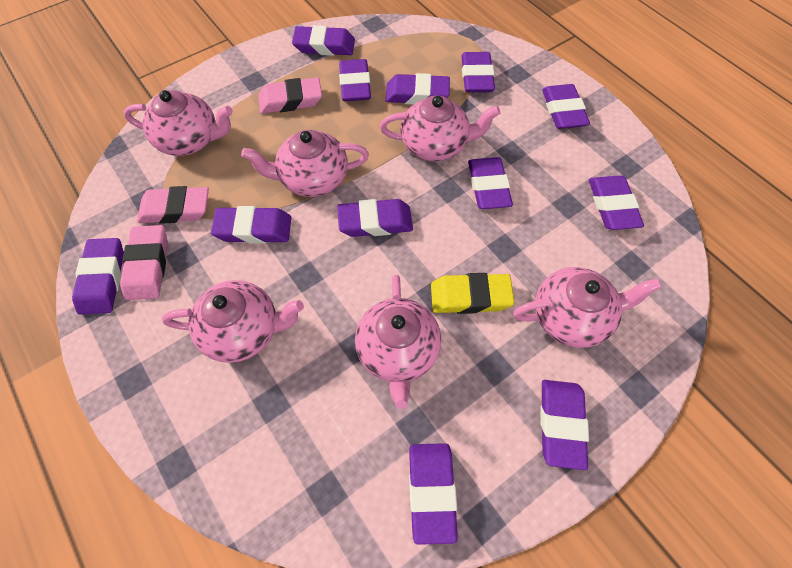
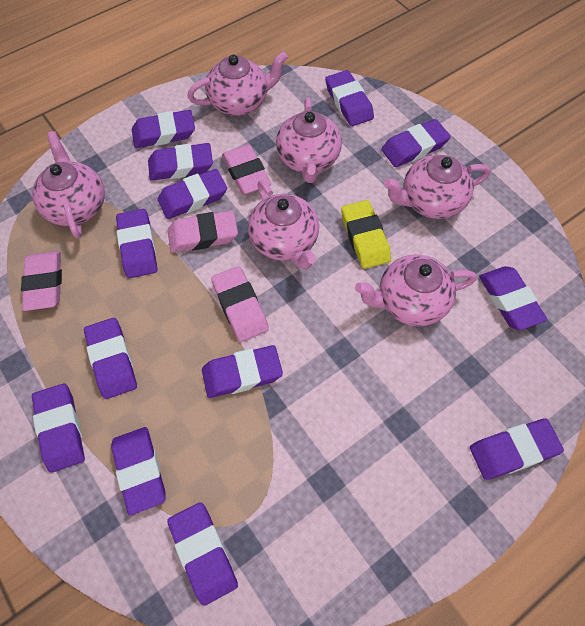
pink eraser: [120,225,168,300] [137,186,209,224] [258,77,322,114] = 3 -> [21,251,62,311] [168,211,238,253] [211,266,269,342] [222,144,271,194] = 4
purple eraser: [72,238,124,315] [211,206,291,243] [292,25,355,56] [337,199,413,237] [339,59,371,101] [385,73,450,105] [409,443,458,545] [461,52,495,92] [468,157,513,209] [540,380,589,470] [542,84,590,129] [589,176,644,230] = 12 -> [32,383,85,473] [84,318,137,399] [111,427,166,515] [116,209,157,278] [132,110,195,148] [148,143,213,180] [158,169,227,219] [167,502,238,606] [202,345,283,398] [325,70,374,126] [381,119,451,167] [470,418,564,480] [479,266,547,330] = 13

